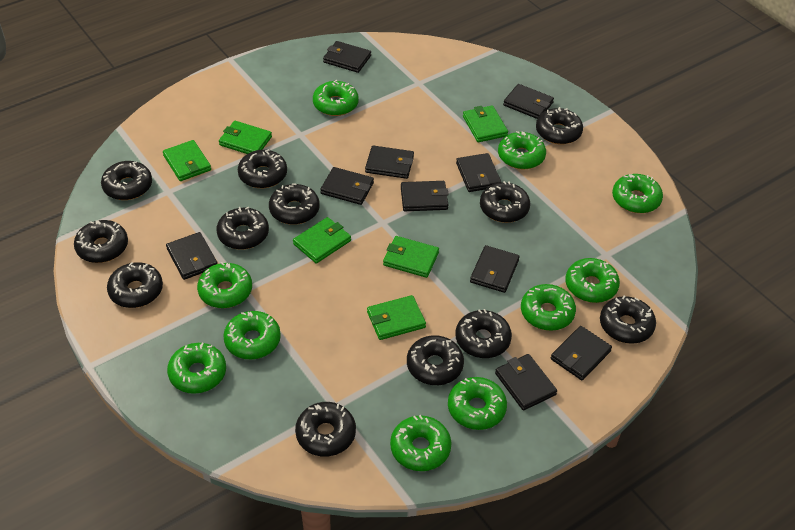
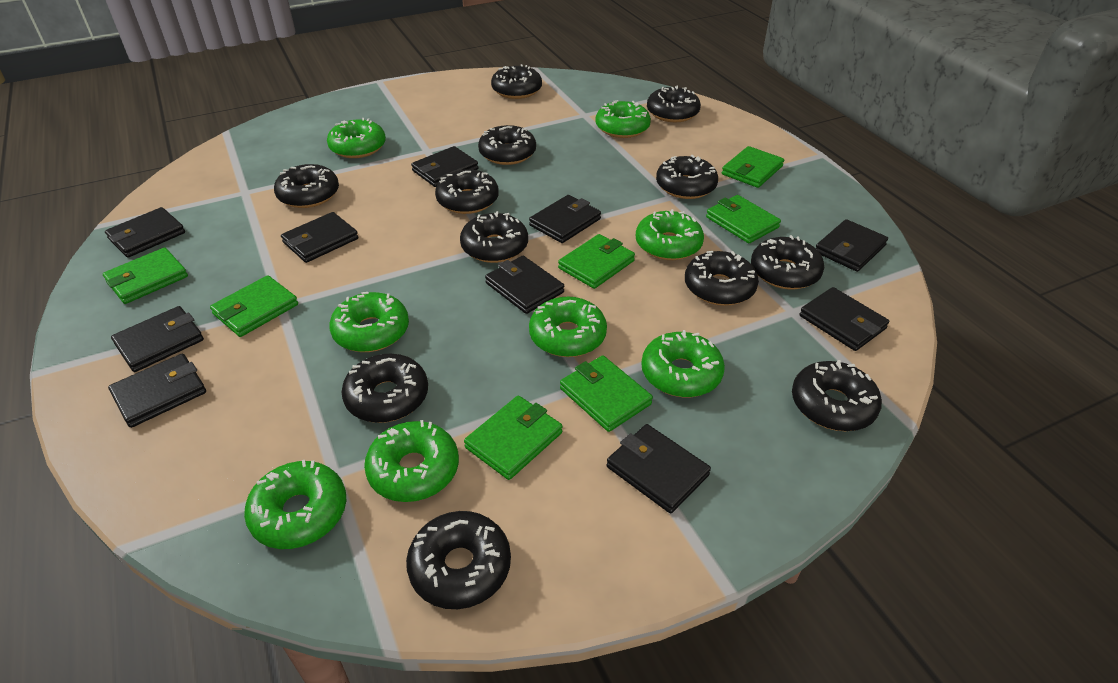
green donut: [167,343,226,394] [197,262,252,308] [223,311,281,359] [313,80,359,116] [390,415,452,471] [448,377,507,430] [498,131,546,169] [521,284,576,331] [565,258,620,303] [612,174,663,213] = 10 -> [244,460,346,549] [327,118,386,158] [329,292,409,352] [364,420,459,502] [529,296,607,357] [595,100,651,138] [636,209,704,260] [641,330,725,397] = 8
green wallet: [163,140,211,181] [219,121,272,154] [293,217,351,264] [367,295,426,340] [383,236,439,278] [463,105,508,142] = 6 -> [103,248,188,304] [210,275,298,337] [464,396,563,480] [558,234,635,289] [560,355,653,432] [706,195,781,243] [722,146,784,188] = 7

